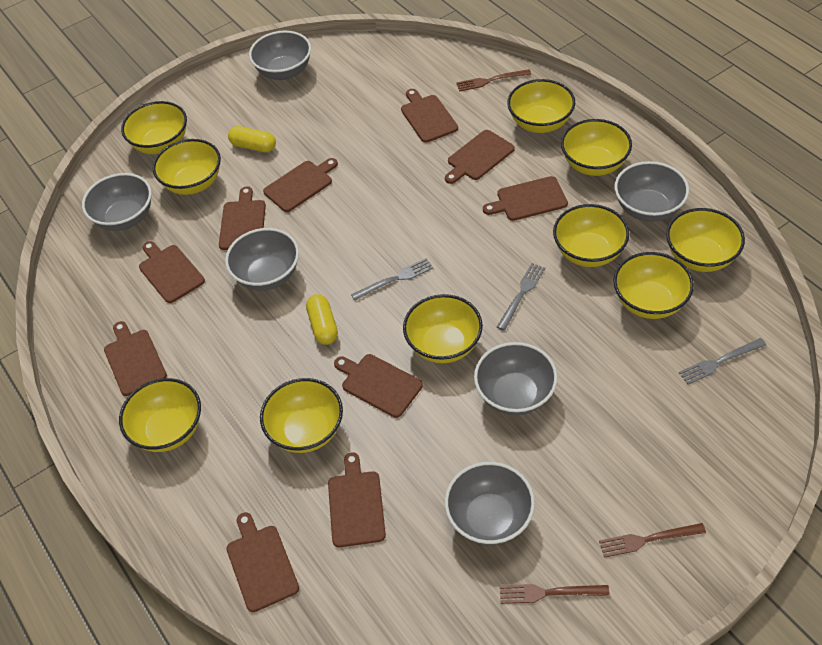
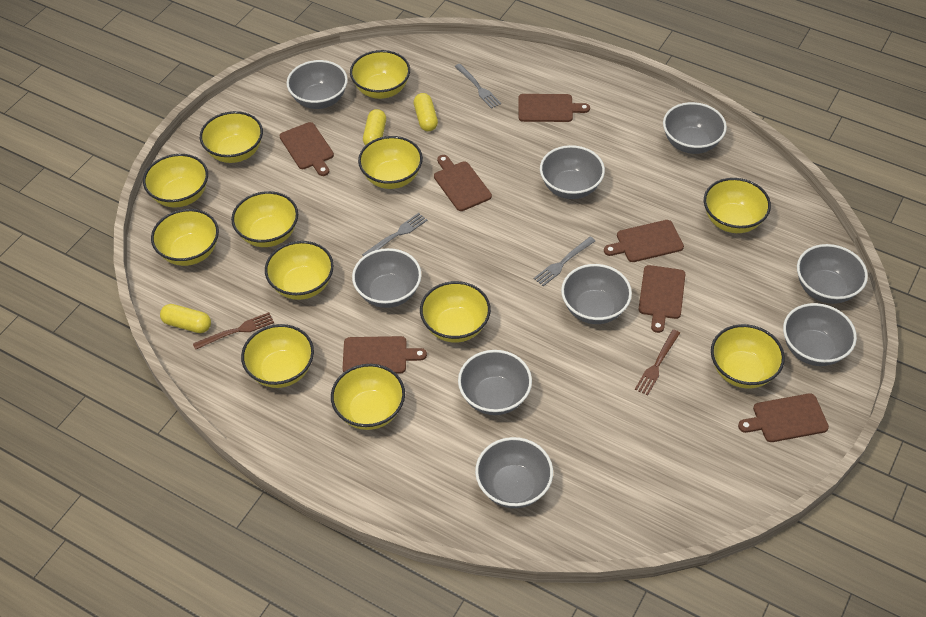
brown cutting board: [104,321,167,396] [139,241,205,303] [219,186,266,250] [226,512,299,612] [263,158,338,212] [328,452,386,547] [334,354,423,418] [401,89,458,143] [445,130,515,184] [483,176,568,221] = 10 -> [279,122,334,176] [343,336,427,374] [434,155,492,211] [519,94,590,122] [604,220,684,262] [638,265,685,333] [738,393,829,442] = 7
brown fork: [456,69,531,92] [500,584,610,604] [599,523,706,558] = 3 -> [193,312,274,350] [635,329,680,395] = 2
grey bowl: [82,173,152,231] [225,228,299,291] [249,31,311,80] [445,462,535,545] [474,342,558,415] [614,161,689,222] = 6 -> [287,60,348,109] [352,248,422,308] [458,350,532,415] [475,437,553,508] [540,145,605,199] [561,264,632,324] [663,102,727,154] [783,303,857,366] [797,244,868,304] = 9
yellow bowl: [119,378,201,452] [121,101,187,154] [153,139,221,195] [260,378,343,453] [403,294,483,363] [507,79,575,133] [553,204,629,267] [561,119,632,176] [613,252,694,319] [666,208,745,272] = 10 -> [143,154,208,207] [151,209,219,266] [200,111,263,163] [231,191,298,247] [241,324,314,388] [265,241,334,300] [331,364,405,430] [350,50,410,99] [358,136,423,189] [420,281,491,343] [704,178,771,233] [711,324,785,388] = 12
yellow capsule: [228,126,276,152] [306,294,338,345] = 2 -> [160,304,211,333] [363,109,386,146] [414,93,438,131] = 3

